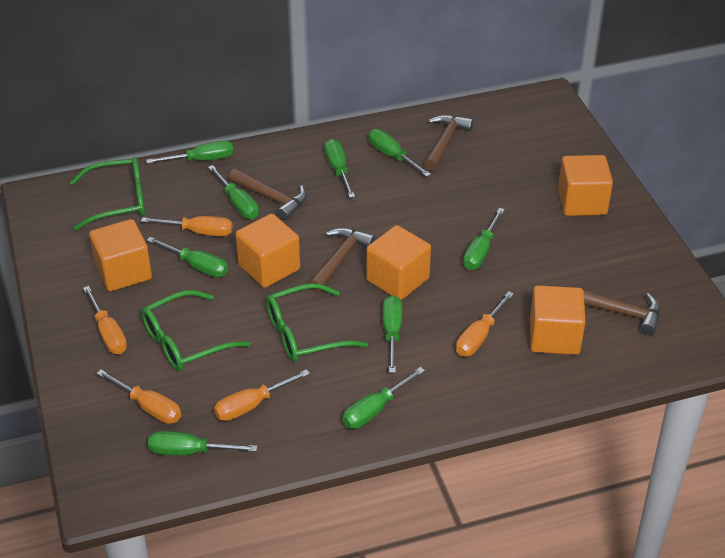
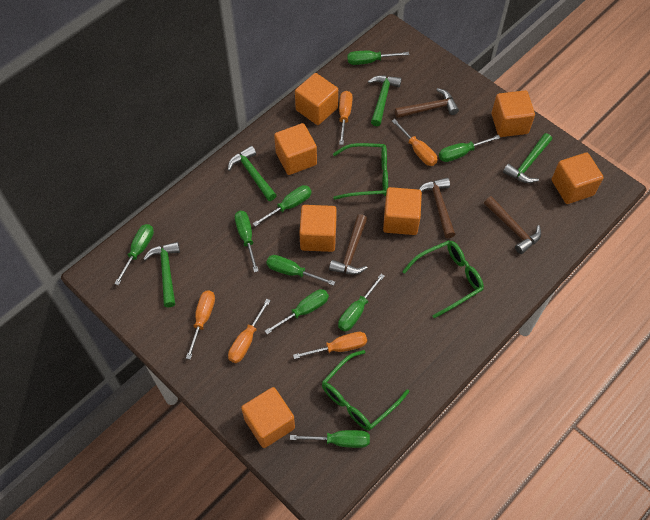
green hammer: none = 0 -> [143,242,180,307] [228,146,277,201] [368,75,402,126] [503,133,552,183] = 4
orange cube: [89,219,152,291] [236,214,300,288] [366,225,431,300] [530,285,586,355] [558,155,613,216] = 5 -> [241,387,295,448] [274,123,317,175] [295,73,338,125] [299,205,337,252] [383,187,422,235] [492,90,535,137] [552,152,604,204] = 7

